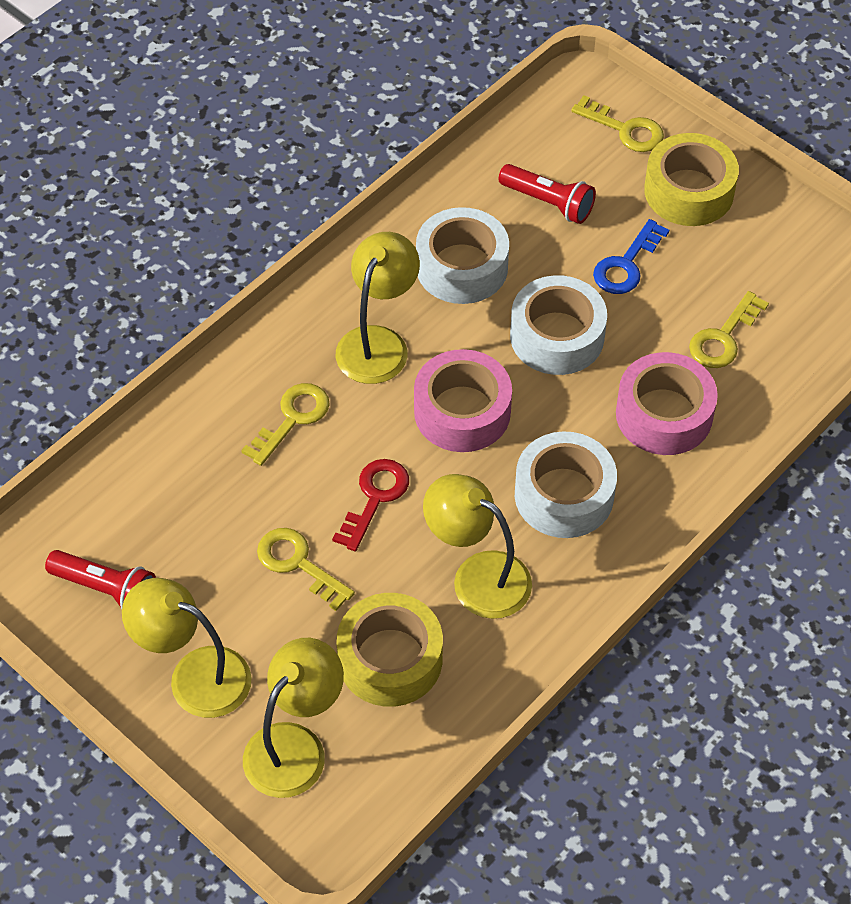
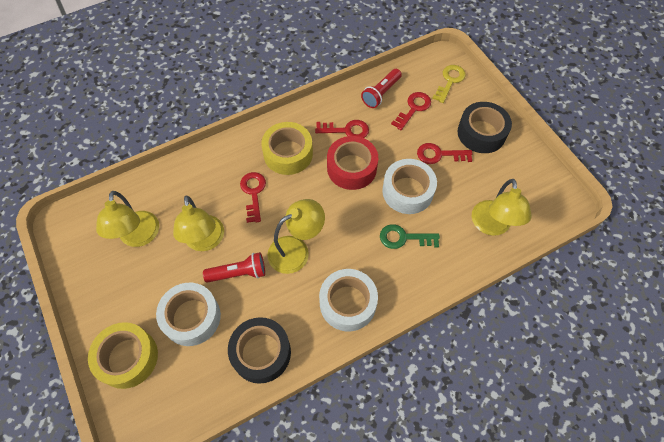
black tape: none = 0 -> [228,317,291,384] [457,102,512,153] = 2
blue key: [593,219,669,294] = 1 -> none = 0
green key: none = 0 -> [380,224,440,249] = 1
pink tape: [414,349,512,452] [616,352,718,455] = 2 -> none = 0
red key: [332,459,409,551] = 1 -> [240,172,266,223] [315,120,369,138] [391,92,431,130] [417,143,472,164] = 4
red tape: none = 0 -> [327,136,378,190] = 1
yellow key: [241,383,330,466] [257,528,355,611] [571,95,664,152] [689,291,769,368] = 4 -> [432,65,466,103] = 1

